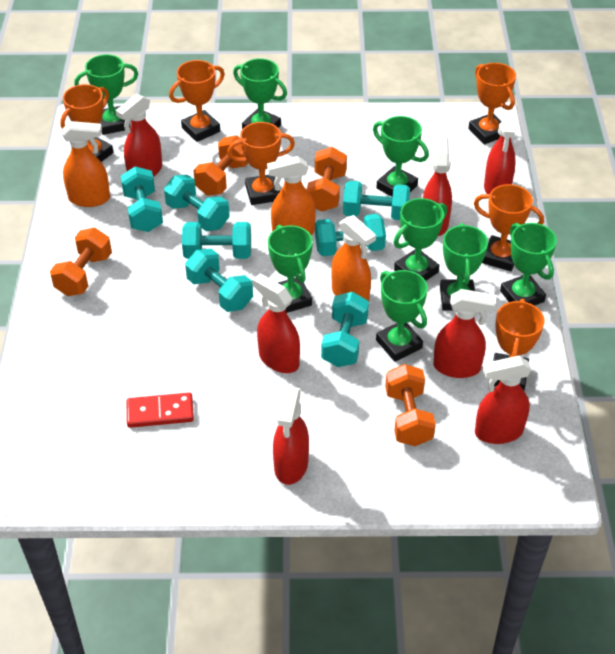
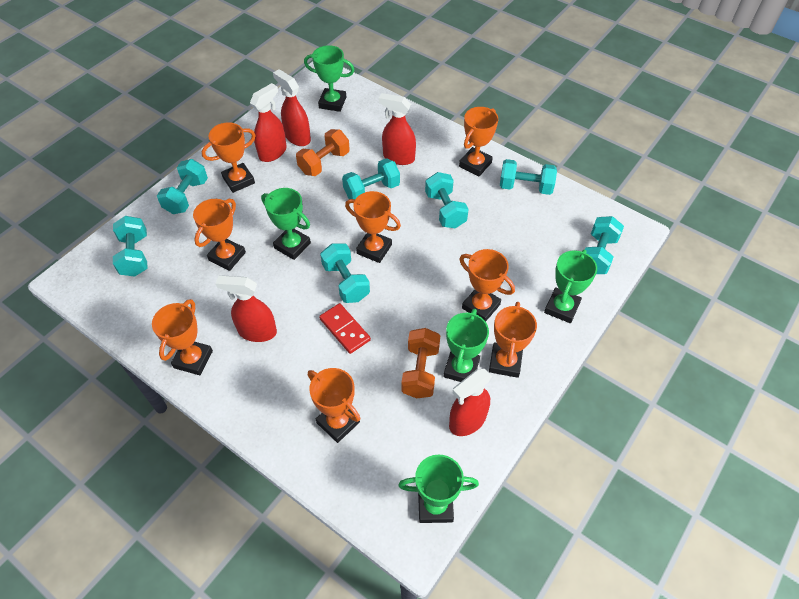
green trophy: [74,54,138,135] [233,58,287,129] [268,225,313,313] [373,116,429,197] [376,270,428,362] [394,198,447,281] [440,223,488,311] [500,223,557,306] = 8 -> [261,188,311,260] [304,45,354,112] [398,454,479,523] [443,309,489,382] [544,249,597,323] = 5
orange dumbbell: [50,228,112,296] [193,135,248,196] [306,147,347,212] [385,364,436,446] = 4 -> [296,129,350,176] [401,328,440,398] = 2
orange spray bottle: [62,121,110,207] [267,156,316,235] [331,215,376,301] = 3 -> none = 0
orange trophy: [60,84,113,162] [169,60,225,142] [227,122,295,205] [468,63,516,144] [474,184,544,271] [493,299,544,390] = 6 -> [152,299,213,375] [193,199,246,271] [201,122,256,193] [308,368,360,443] [345,191,401,263] [459,107,498,176] [459,249,515,322] [489,302,537,378] = 8
red spray bottle: [115,94,162,177] [252,274,300,373] [273,387,309,485] [423,136,452,236] [433,289,496,378] [475,356,531,444] [484,110,516,194] = 7 -> [216,275,277,342] [250,83,287,162] [273,69,311,146] [379,93,416,165] [449,369,492,436] = 5

